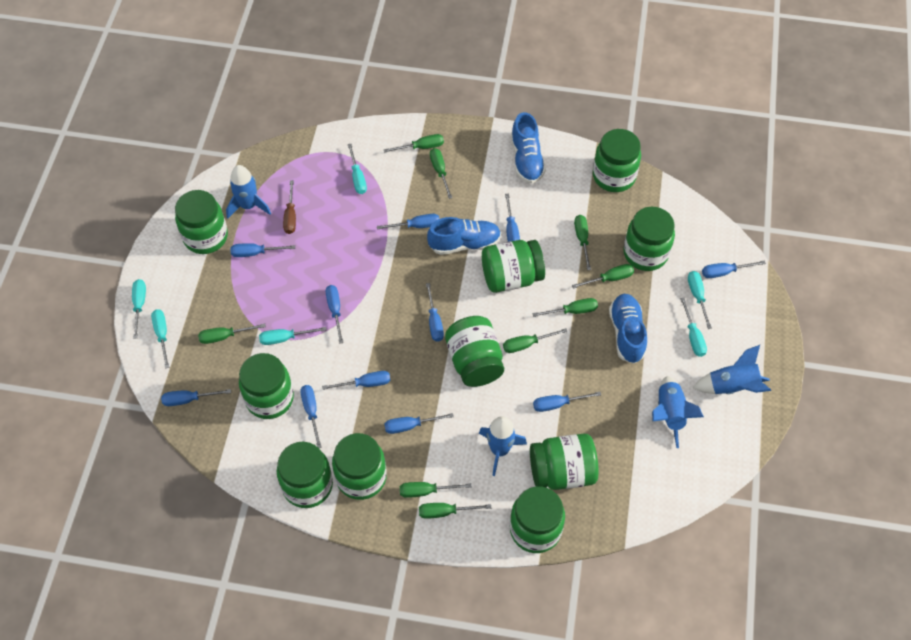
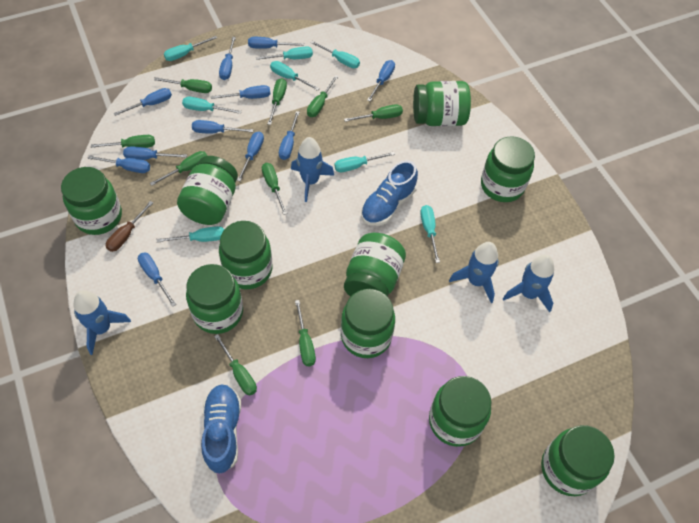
blue shoe: [427,217,501,255] [511,112,546,184] [609,294,647,364] = 3 -> [201,384,241,474] [361,161,418,226] = 2
turquoise screwdriver: [132,279,146,339] [151,309,169,369] [259,327,326,345] [348,144,367,194] [680,298,707,357] [688,271,712,329] = 6 -> [157,226,224,243] [164,36,217,61] [182,97,242,114] [256,46,313,60] [270,61,320,91] [310,41,360,68] [334,152,395,172] [420,205,440,263] = 8

